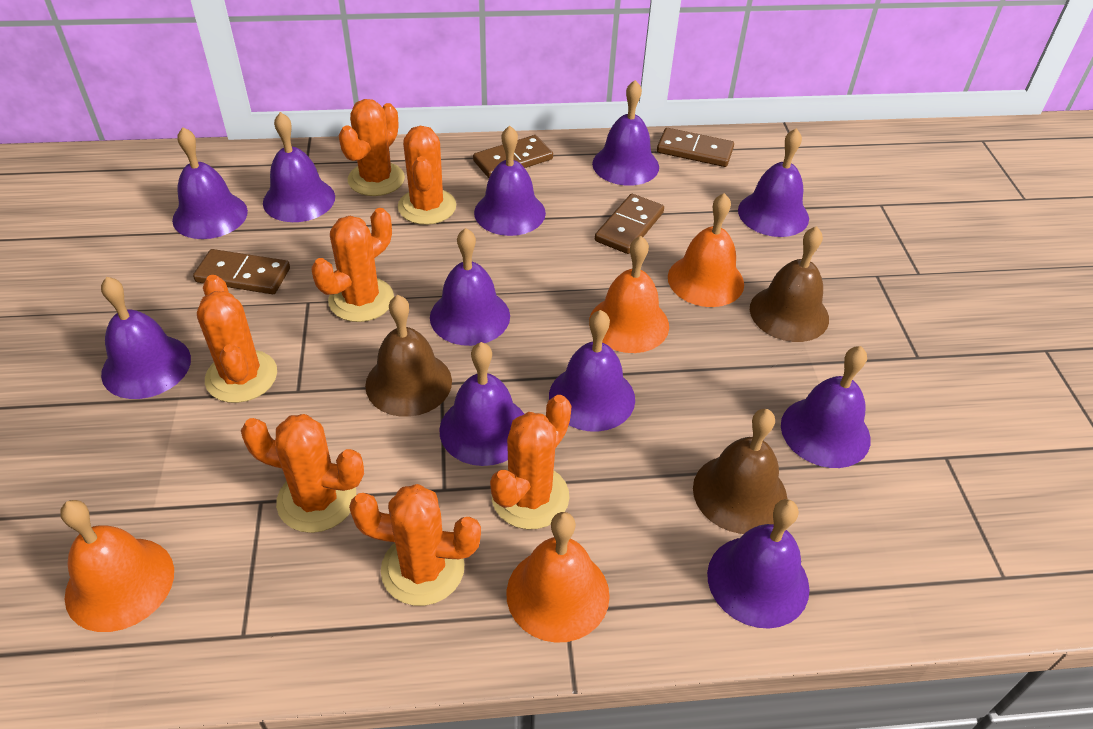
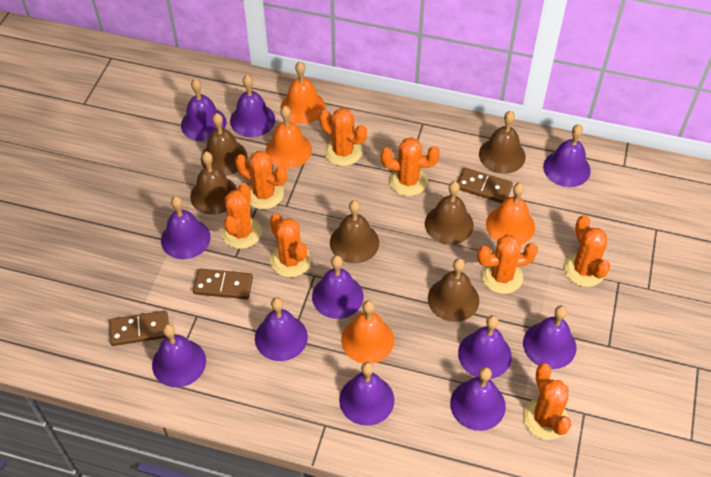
brown bell: [365,295,452,417] [693,409,787,534] [750,226,829,342] = 3 -> [190,152,238,215] [201,113,248,176] [330,200,379,263] [425,181,474,245] [428,258,479,322] [479,111,526,174] = 6
brown domino: [193,249,290,294] [473,135,553,178] [595,194,664,254] [657,128,734,167] = 4 -> [109,311,169,346] [193,269,253,299] [458,167,513,203] = 3
orange cactus: [197,275,277,403] [241,414,364,533] [311,208,394,322] [338,99,405,196] [349,484,481,606] [398,126,456,225] [490,395,571,529] = 7 -> [221,183,262,249] [235,151,287,209] [270,213,311,277] [319,108,367,166] [381,137,440,196] [477,234,538,294] [523,363,571,440] [564,215,610,287] = 8

